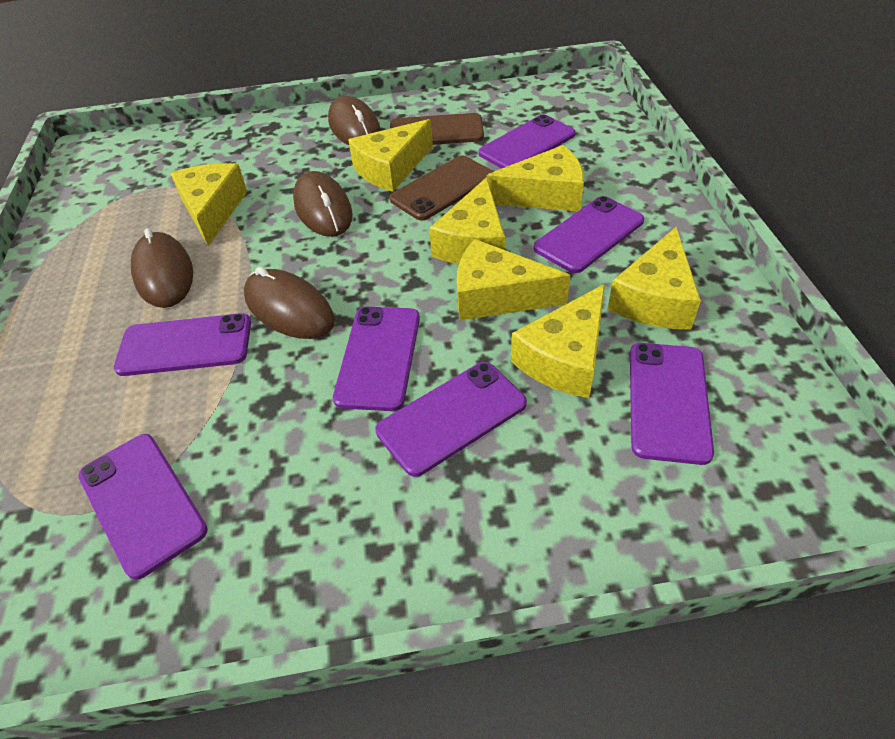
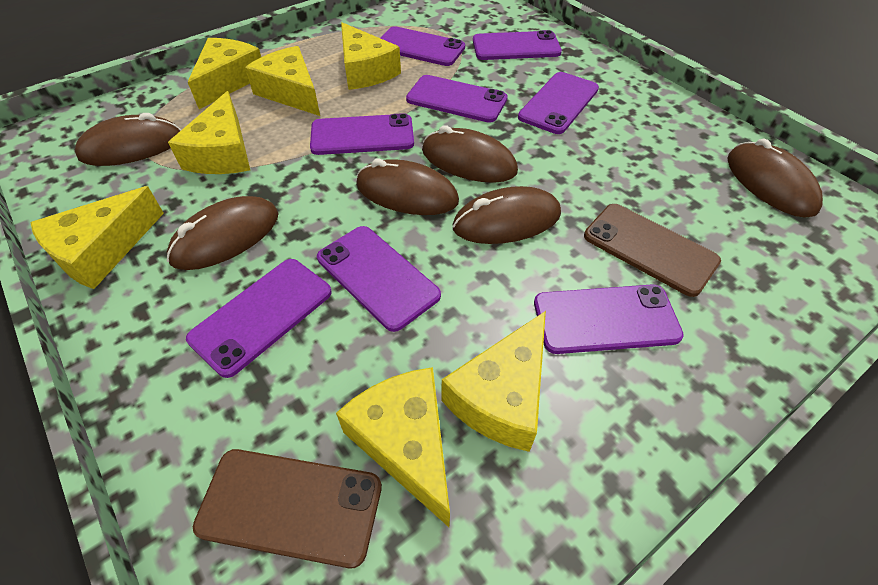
brown mouse: [131,228,193,308] [244,267,335,339] [293,171,353,237] [328,96,381,145] = 4 -> [75,113,181,166] [166,196,279,270] [356,159,459,215] [422,125,518,183] [453,186,561,244] [727,139,823,218] = 6
purple phone: [78,434,208,580] [114,313,251,376] [333,307,420,411] [375,362,527,477] [479,115,576,168] [534,196,644,273] [630,343,714,465] = 7 -> [186,259,332,378] [310,113,414,155] [317,226,441,332] [380,26,465,66] [406,75,508,123] [473,30,562,60] [518,72,599,134] [534,285,684,354] = 8

